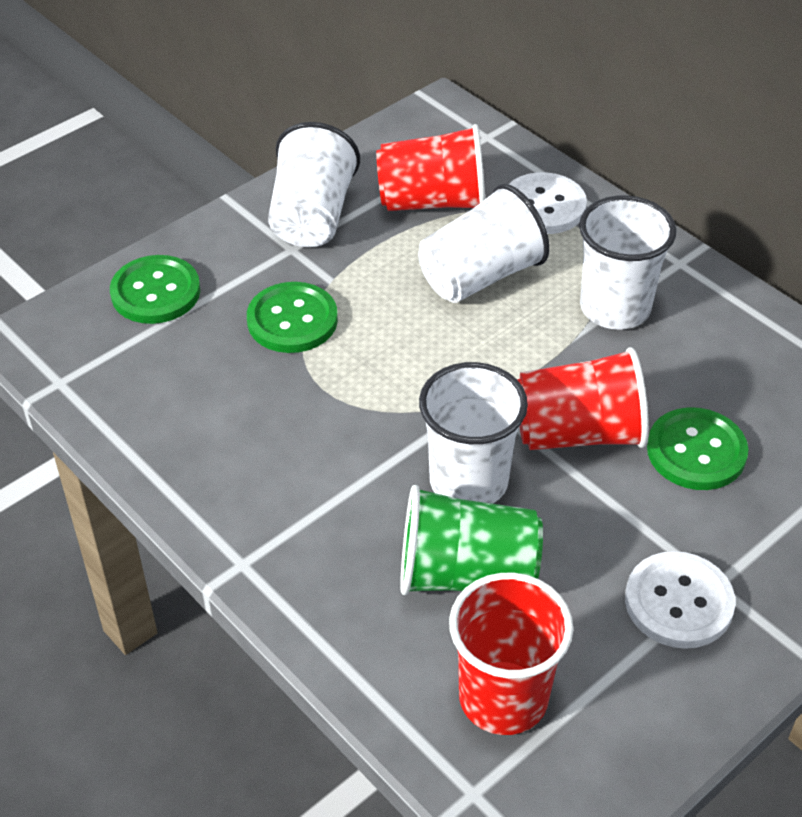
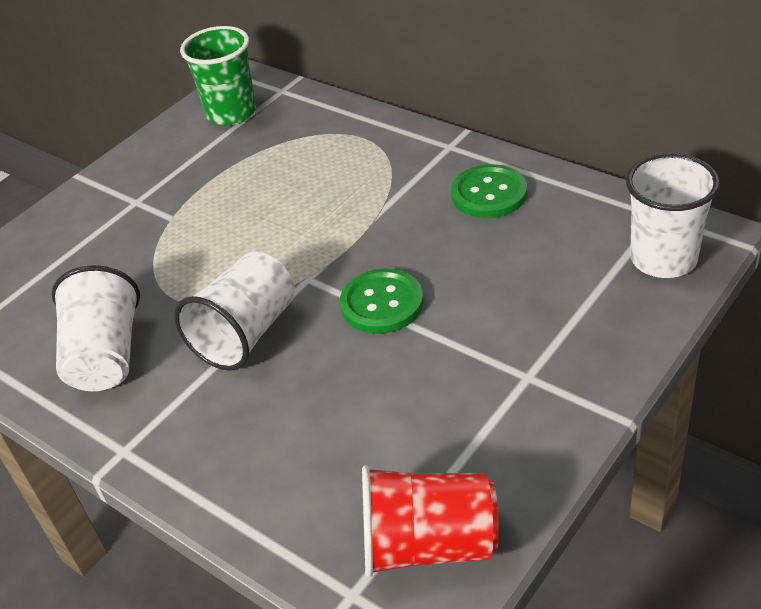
green button: [110,255,200,324] [247,282,338,353] [647,407,748,490] = 3 -> [340,269,424,334] [451,164,527,218] = 2
red cup: [376,124,485,211] [449,573,574,735] [517,347,649,450] = 3 -> [362,465,499,577] = 1
white button: [508,172,587,234] [625,551,735,649] = 2 -> none = 0
white cup: [268,122,360,247] [418,184,550,303] [419,362,528,504] [579,195,677,330] = 4 -> [52,266,140,391] [174,251,295,371] [626,153,720,278] = 3

